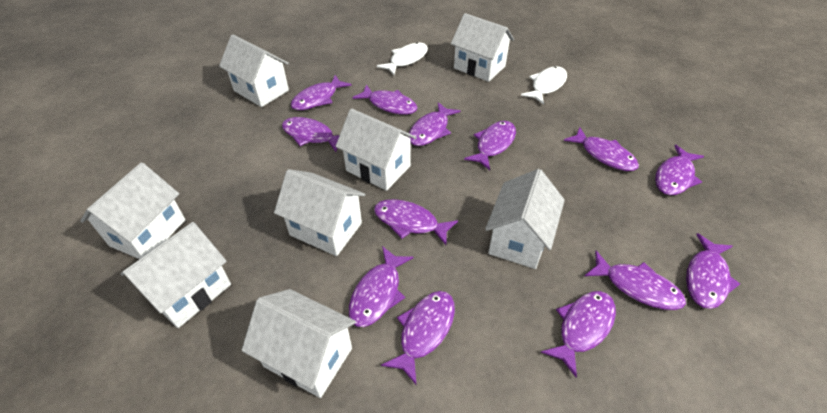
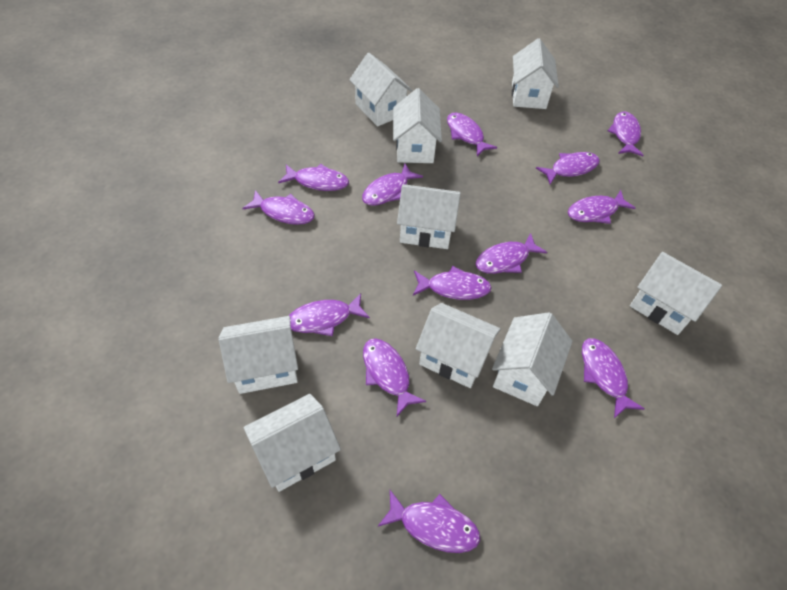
white fish: [377,42,428,75] [521,66,567,105] = 2 -> none = 0
white house: [80,162,185,259] [120,222,231,328] [219,34,289,107] [242,289,356,398] [274,169,365,256] [336,108,417,191] [451,13,514,82] [485,169,565,269] = 8 -> [218,316,298,394] [244,394,341,492] [349,53,413,127] [393,88,442,163] [397,184,461,249] [416,303,501,388] [492,312,572,406] [512,38,559,109] [630,252,722,335] = 9

